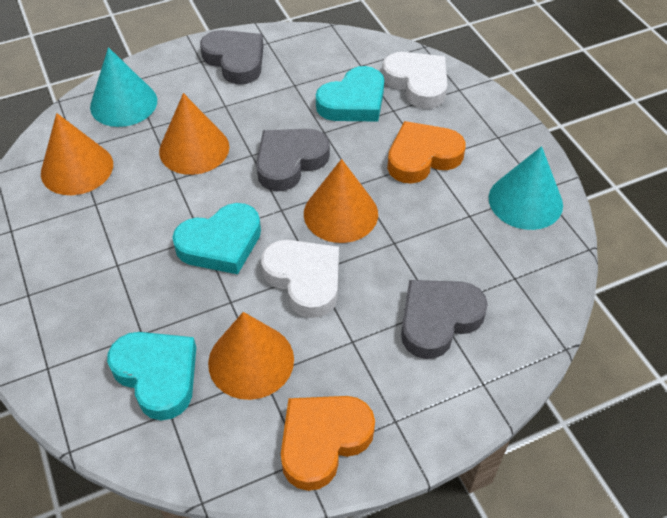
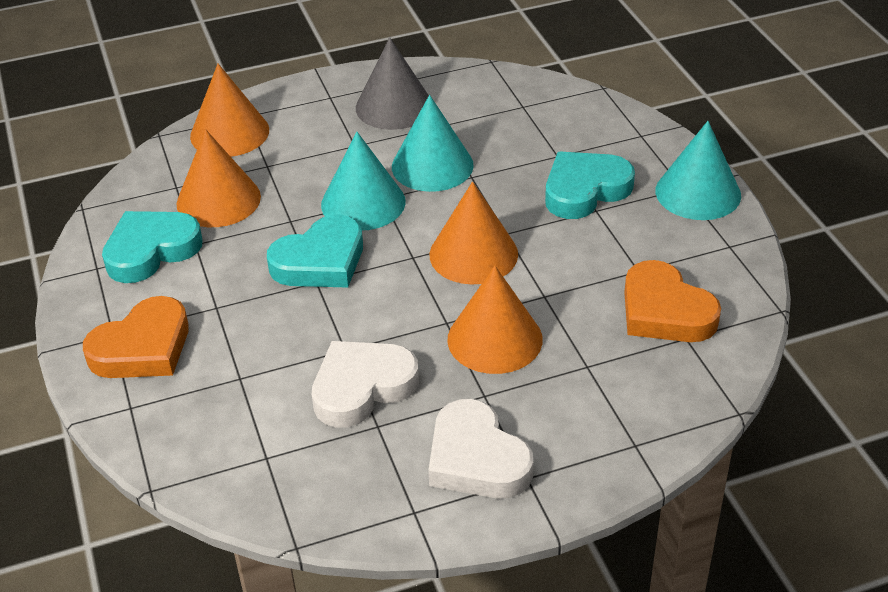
grey cone: none = 0 -> [356,37,429,130] = 1
grey heart: [200,30,263,85] [256,129,330,191] [401,280,488,359] = 3 -> none = 0
turquoise cone: [90,47,157,127] [489,146,563,230] = 2 -> [321,132,406,230] [392,95,474,192] [656,121,741,220] = 3

